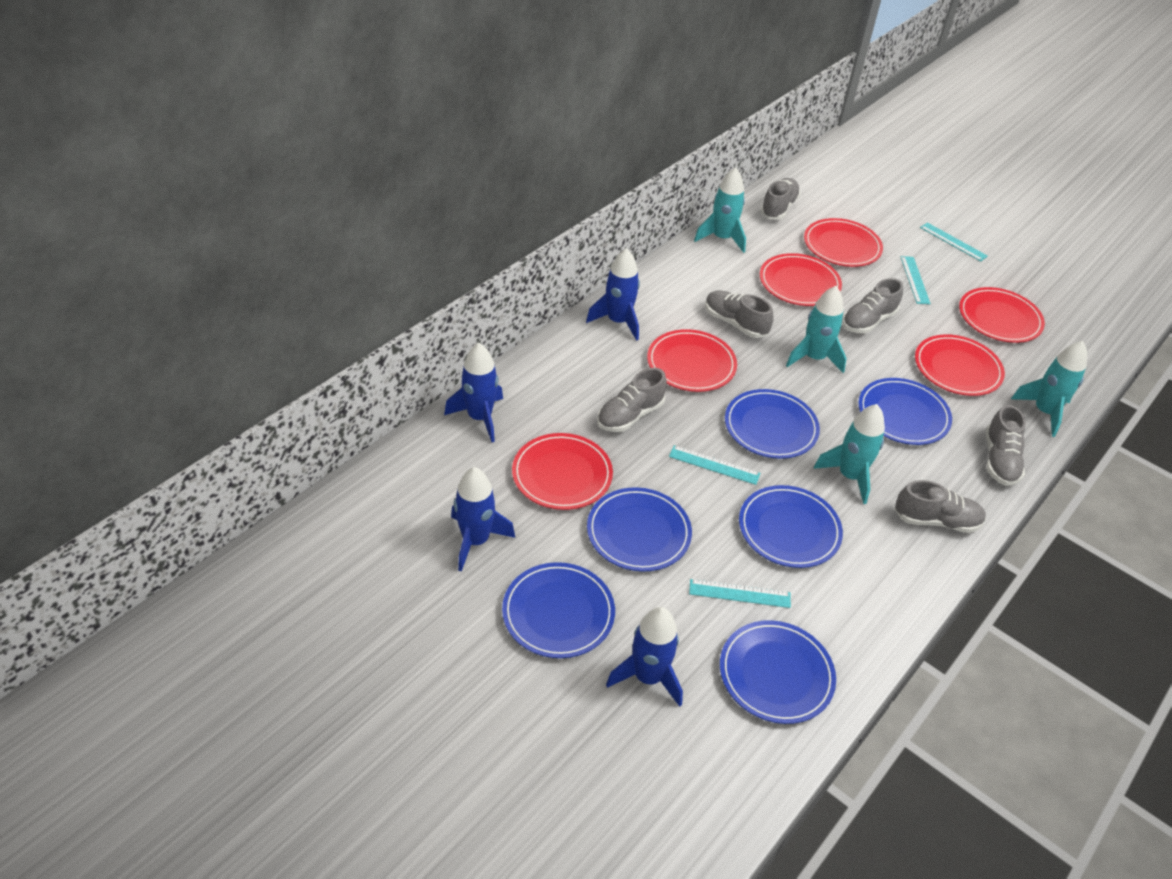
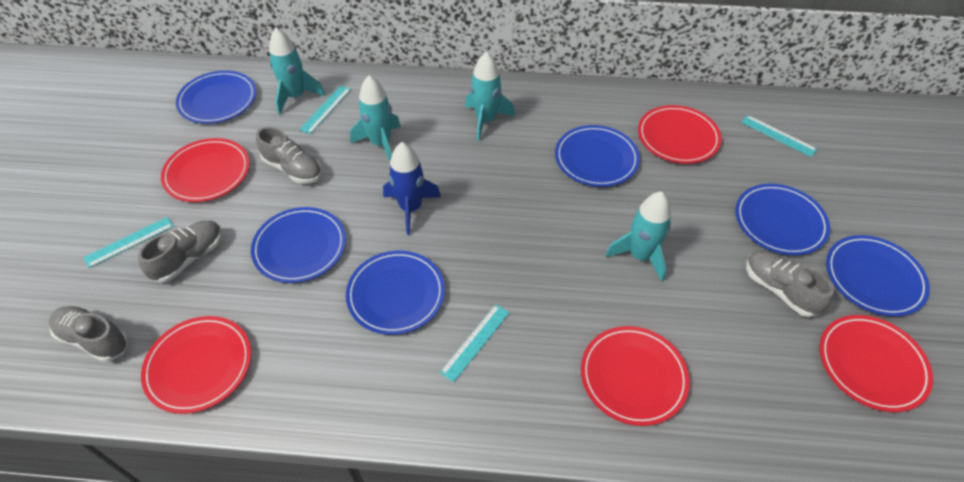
blue rocket: [444,343,503,442] [451,467,515,572] [586,248,640,341] [606,607,683,707] = 4 -> [383,142,441,235] = 1
grey shoe: [597,368,667,432] [705,290,774,338] [761,178,801,220] [842,278,903,333] [895,480,986,533] [985,405,1026,486] = 6 -> [49,306,129,362] [138,220,223,283] [256,127,322,184] [746,251,834,317] = 4
red plate: [512,433,613,510] [647,329,737,392] [760,253,842,306] [804,218,883,267] [915,334,1005,396] [959,287,1045,343] = 6 -> [141,316,251,414] [161,138,250,202] [581,326,690,426] [638,105,722,164] [820,315,933,412] = 5

